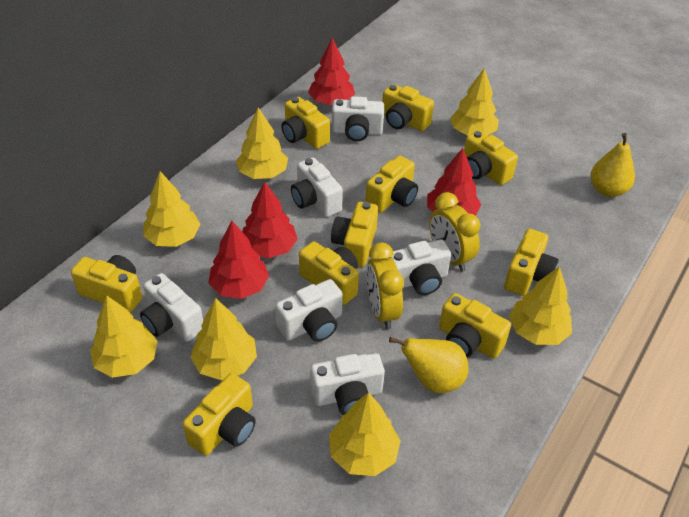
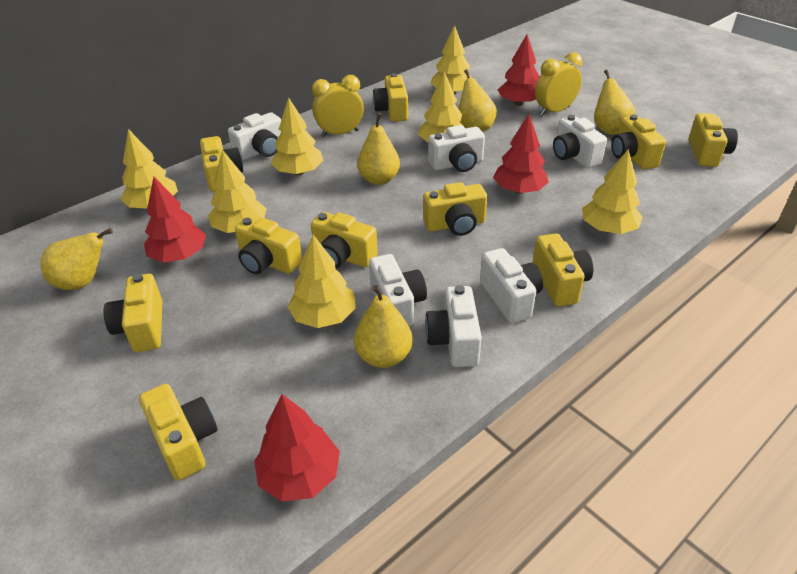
yellow pear: [389,337,469,393] [590,133,635,197] = 2 -> [40,228,113,290] [354,285,413,368] [357,113,400,185] [459,69,497,132] [594,70,635,135] = 5

